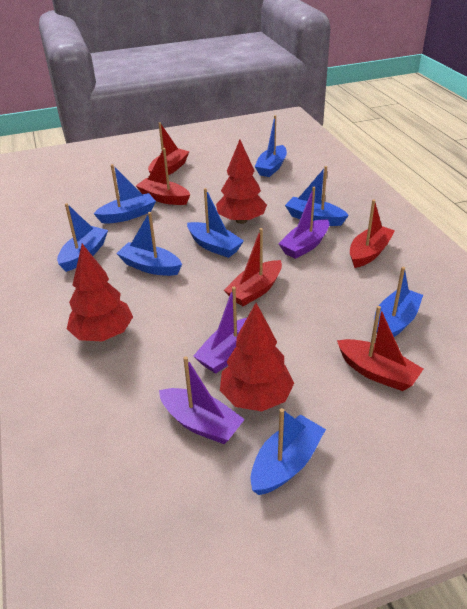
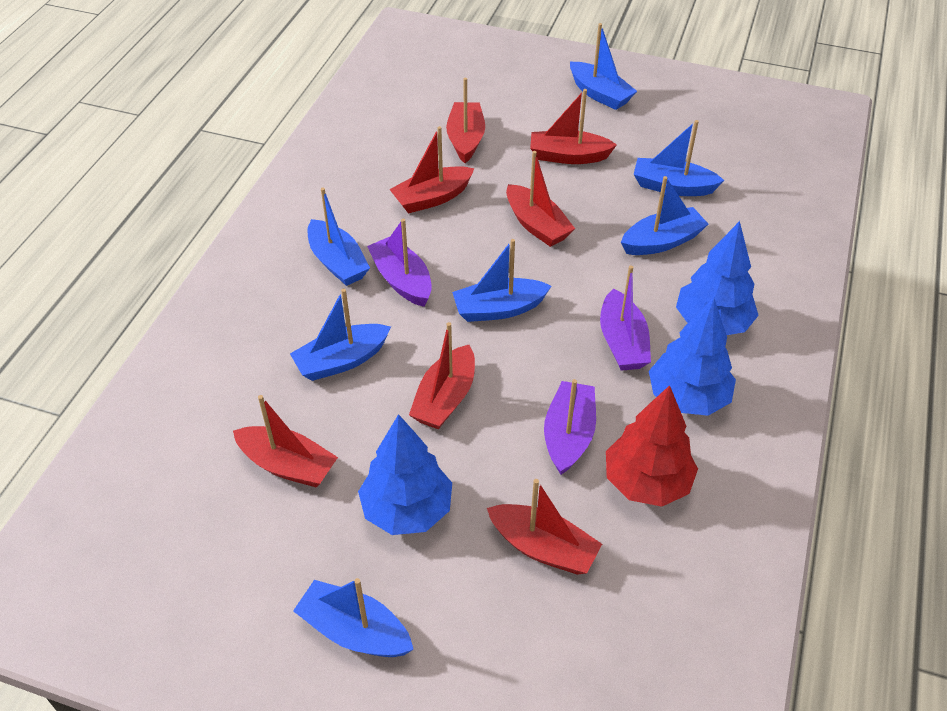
blue boat: [57,203,108,272] [94,164,156,224] [116,212,182,276] [187,188,244,258] [251,408,326,495] [254,115,287,177] [285,166,349,226] [374,267,423,337] = 8 -> [290,289,391,381] [293,578,414,657] [307,188,370,286] [452,239,551,322] [570,23,637,110] [621,176,708,255] [633,120,724,196] = 7
blue tree: none = 0 -> [358,414,452,535] [649,298,736,416] [676,221,759,335] = 3
red boat: [136,148,190,205] [148,122,190,175] [224,228,282,306] [337,306,423,391] [350,199,395,268] = 5 -> [233,395,338,488] [389,126,474,214] [409,322,475,430] [446,78,485,163] [487,479,602,575] [506,151,575,247] [530,89,617,164] = 7
red tree: [67,244,133,342] [216,140,267,224] [220,303,294,412] = 3 -> [606,385,698,507] = 1

